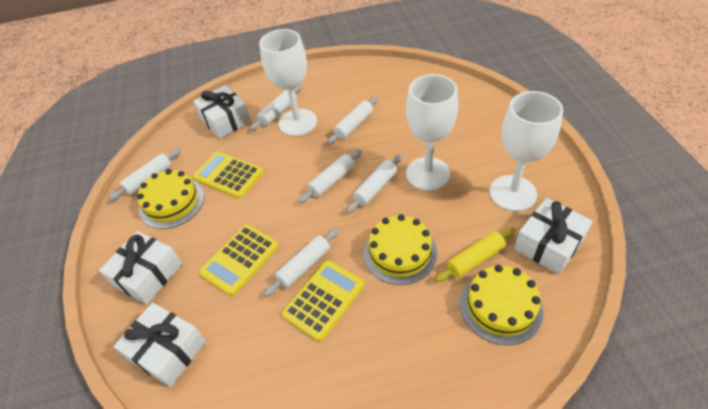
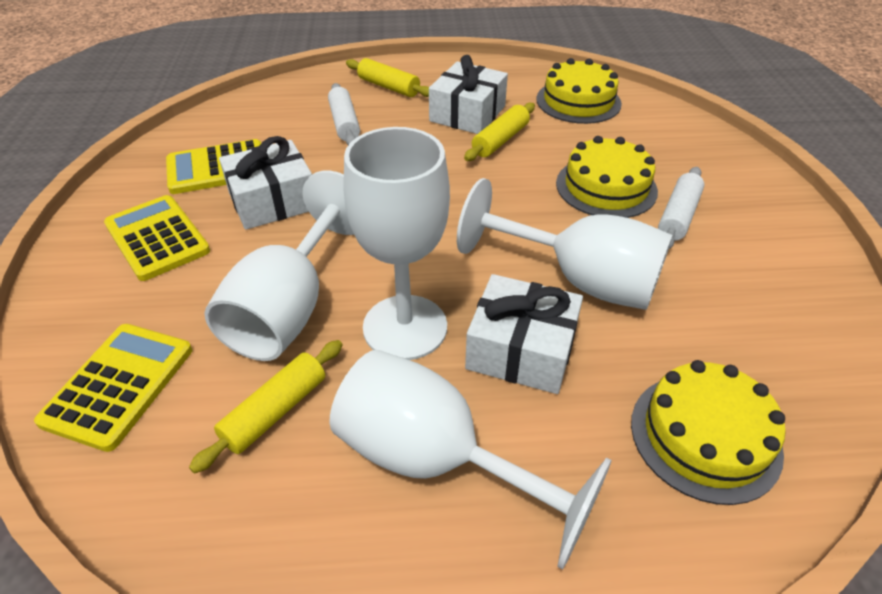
white gift: [99,231,182,305] [114,302,206,387] [193,85,251,139] [514,198,593,274] = 4 -> [219,136,312,230] [429,55,508,134] [465,274,583,394] = 3
white goblet: [259,29,317,136] [406,74,458,190] [489,91,563,211] = 3 -> [204,171,354,361] [330,350,612,570] [344,127,450,360] [457,178,673,310] = 4
white rolling pin: [108,149,181,201] [250,85,302,131] [264,228,339,297] [298,150,362,203] [327,97,378,144] [346,154,402,213] = 6 -> [328,83,360,145] [658,167,704,249] = 2
yellow rolling pin: [435,228,515,282] = 1 -> [189,340,342,474] [346,58,429,97] [464,103,535,161] = 3

